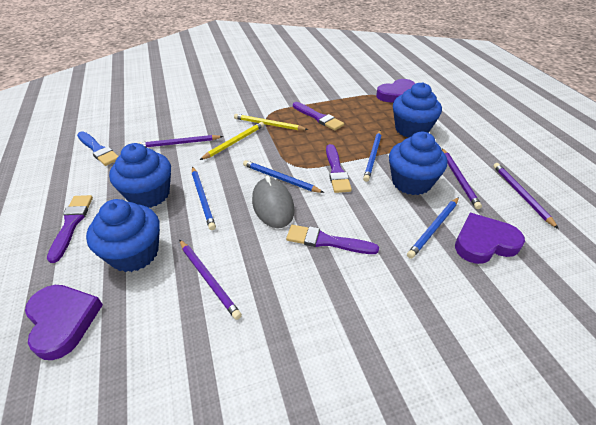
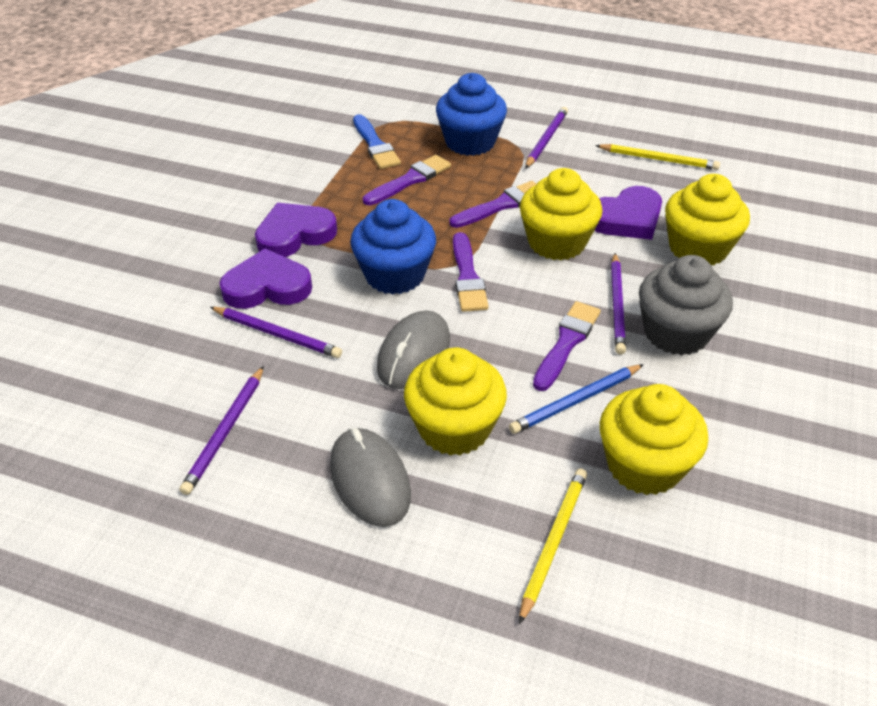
blue cupcake: [86,199,160,272] [109,143,171,208] [389,132,447,195] [393,82,442,138] = 4 -> [350,199,436,294] [436,73,507,156] = 2
blue pencil: [192,166,216,230] [243,160,324,193] [363,130,381,182] [407,197,459,259] = 4 -> [509,364,644,434] = 1
grey cupcake: none = 0 -> [639,255,733,355] = 1
grey mouse: [252,175,295,228] = 1 -> [330,428,411,527] [377,310,450,389] = 2
yellow cupcake: none = 0 -> [404,348,507,456] [520,168,602,260] [600,384,708,495] [665,174,750,265] = 4

